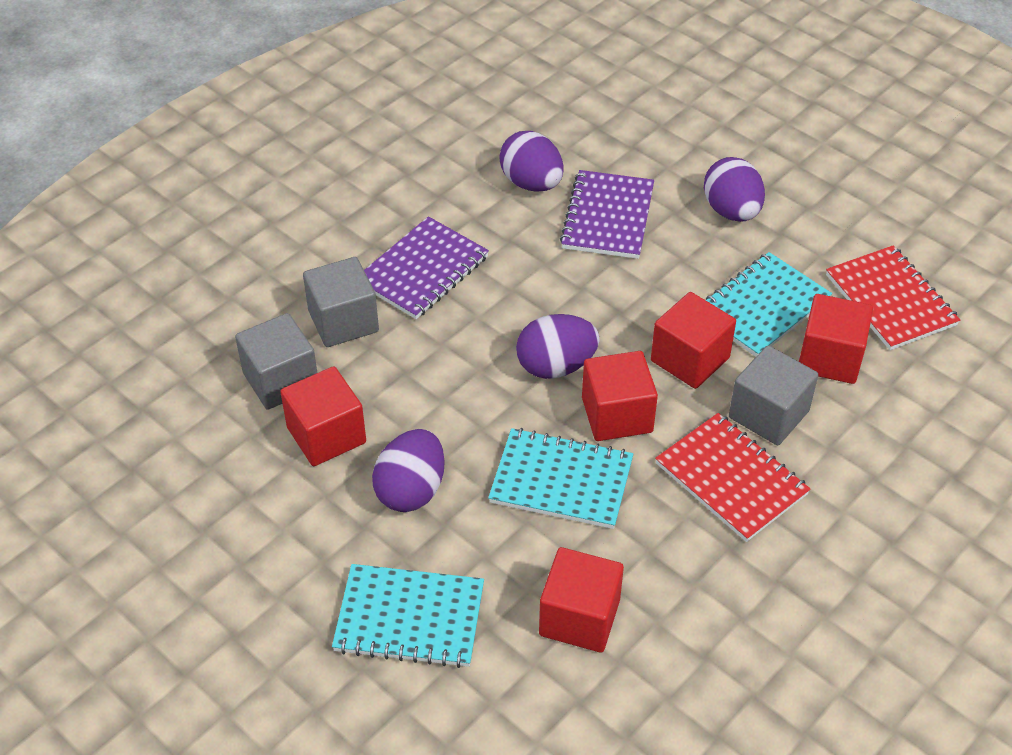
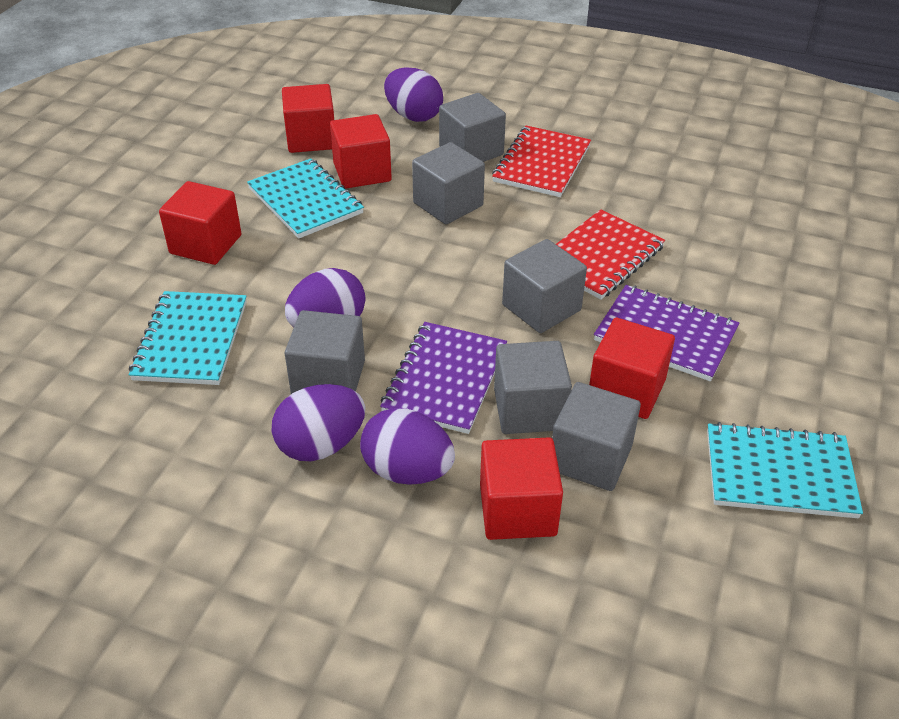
grey cube: [235,313,317,410] [303,257,379,347] [729,345,818,446] = 3 -> [285,310,365,394] [412,142,485,224] [439,93,506,162] [494,341,572,434] [502,239,587,333] [552,382,641,491] = 6

